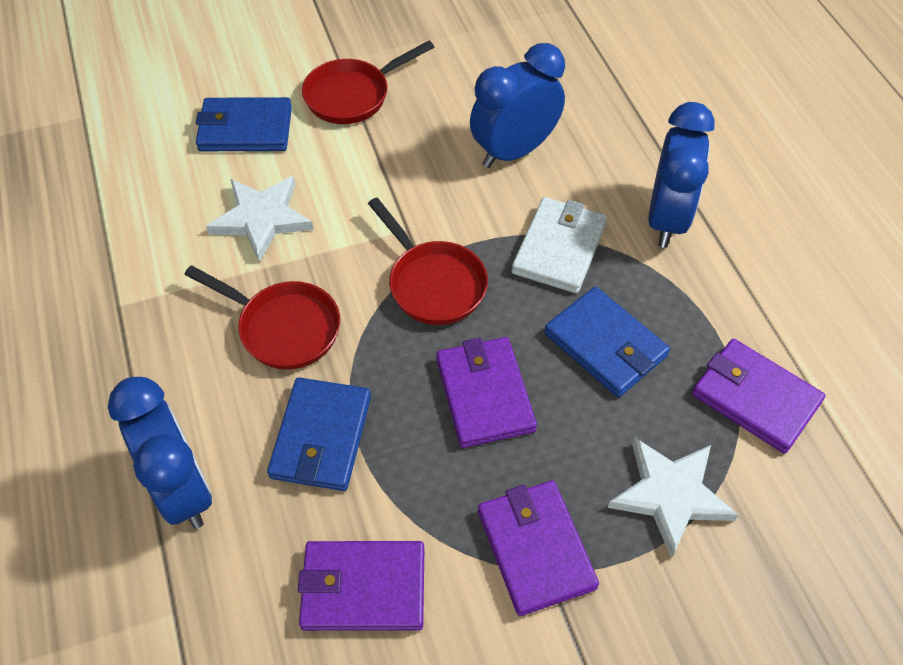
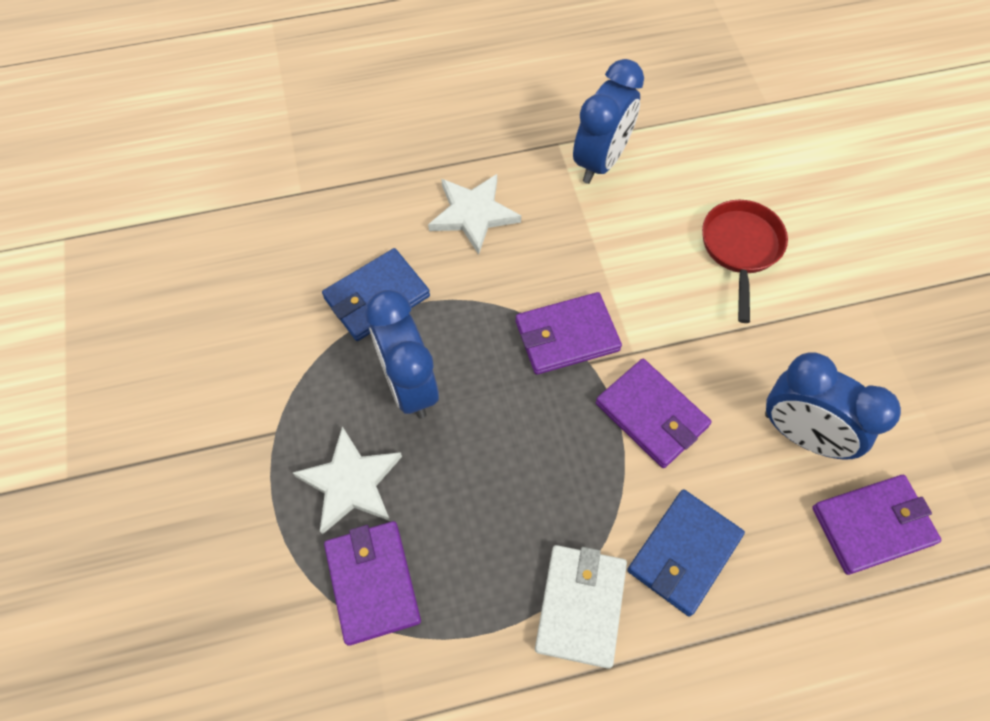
blue wallet: [196,97,292,151] [267,377,371,491] [545,287,670,397] = 3 -> [322,248,430,341] [627,489,745,616] = 2
red pan: [184,265,340,370] [302,41,434,124] [368,198,488,325] = 3 -> [702,200,788,323] = 1

